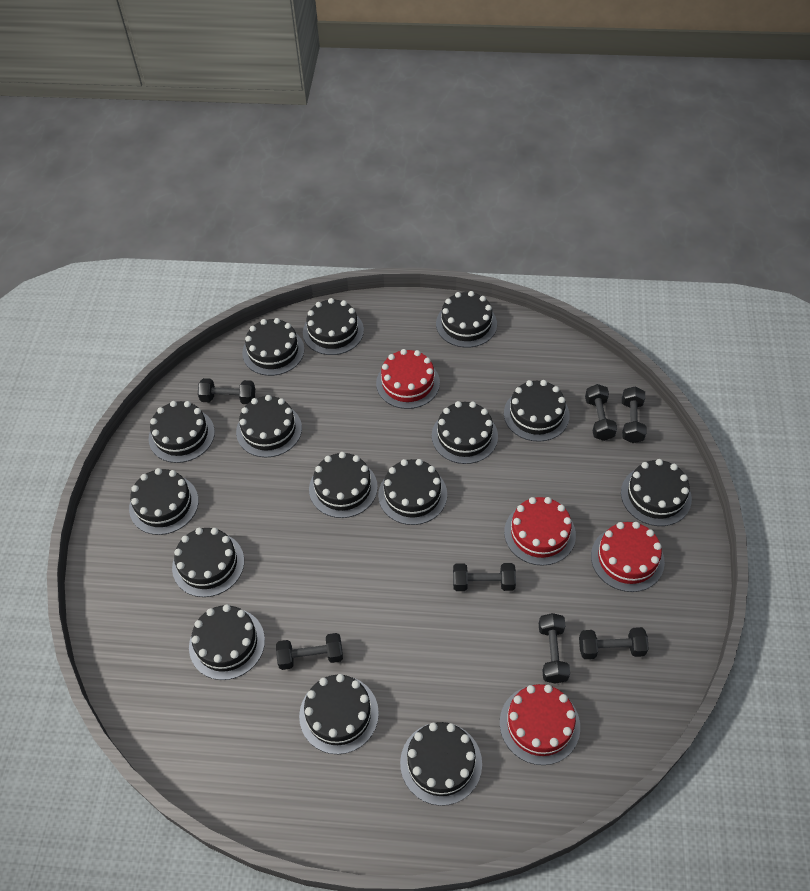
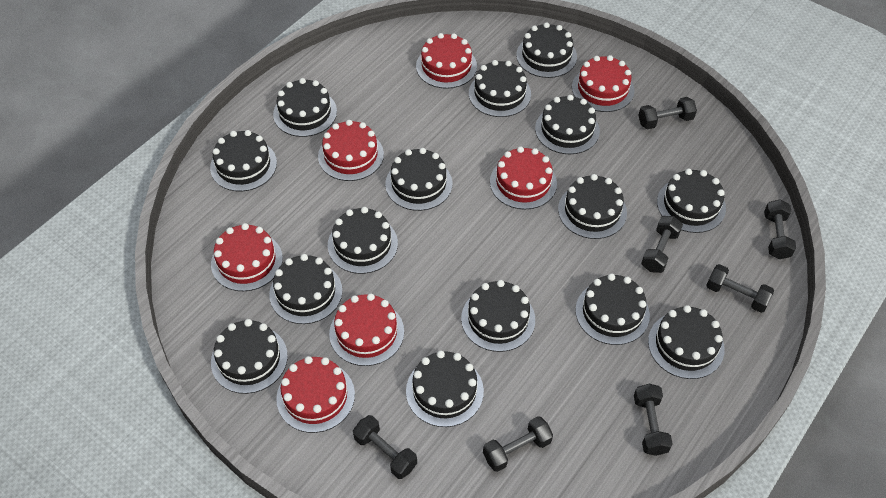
red cake: [376,349,440,409] [500,684,580,765] [504,497,576,566] [591,522,665,592] = 4 -> [211,223,283,291] [276,356,355,433] [318,120,384,181] [329,293,404,366] [416,33,477,89] [490,146,557,210] [572,55,634,112] = 7

